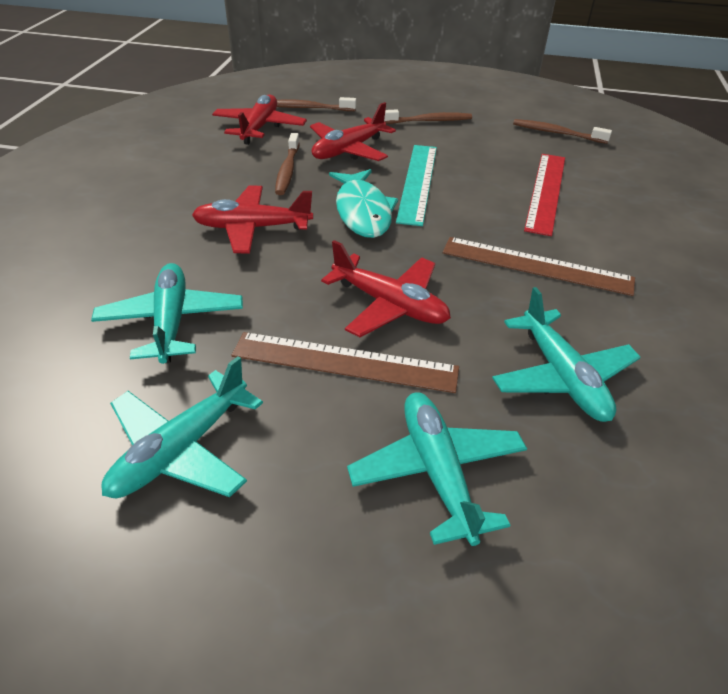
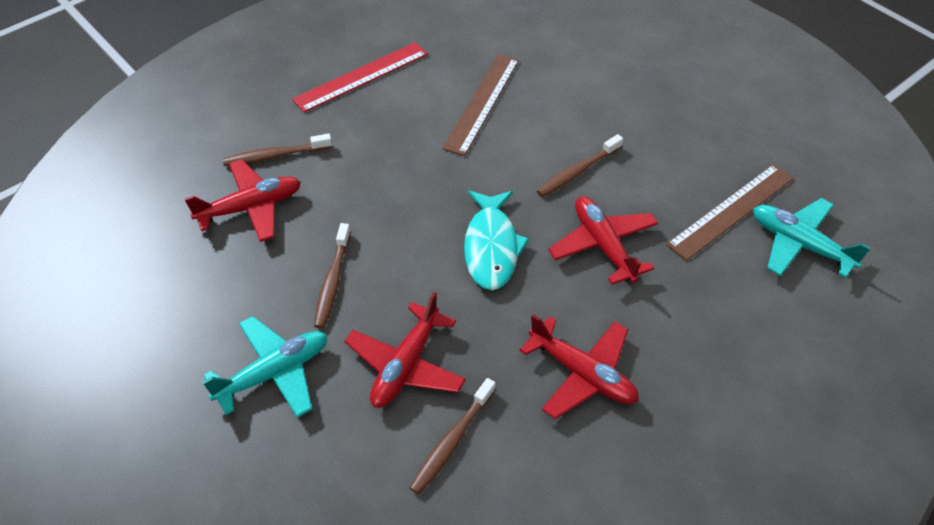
turquoise plane: [91,263,243,364] [101,356,263,498] [347,392,527,546] [492,287,641,422] = 4 -> [202,316,327,418] [753,198,871,278] = 2
turquoise ruler: [396,145,437,226] = 1 -> none = 0

